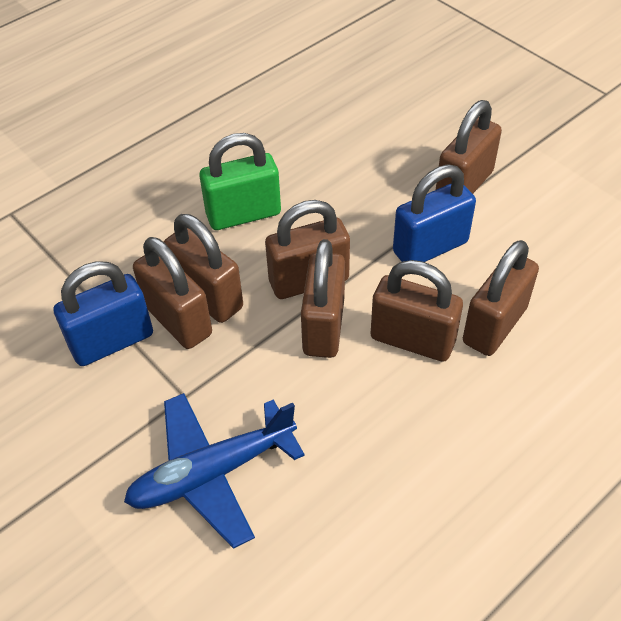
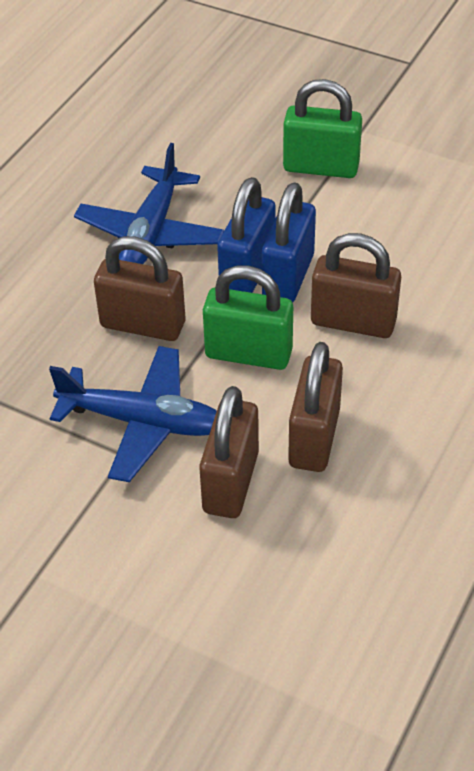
blue plane: [124,393,305,549] = 1 -> [49,346,217,482] [74,143,224,264] = 2
brown padlock: [133,237,212,349] [163,214,243,323] [265,200,350,299] [301,239,345,358] [371,260,463,362] [436,100,502,194] [463,240,539,356] = 7 -> [94,236,185,341] [199,386,259,518] [288,342,343,472] [311,233,401,338] = 4
green padlock: [199,133,281,230] = 1 -> [203,265,293,370] [283,79,362,178] = 2

